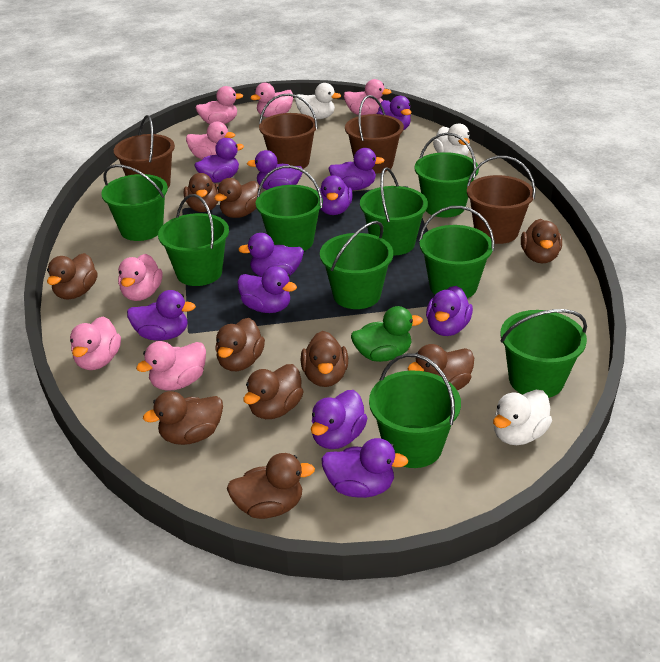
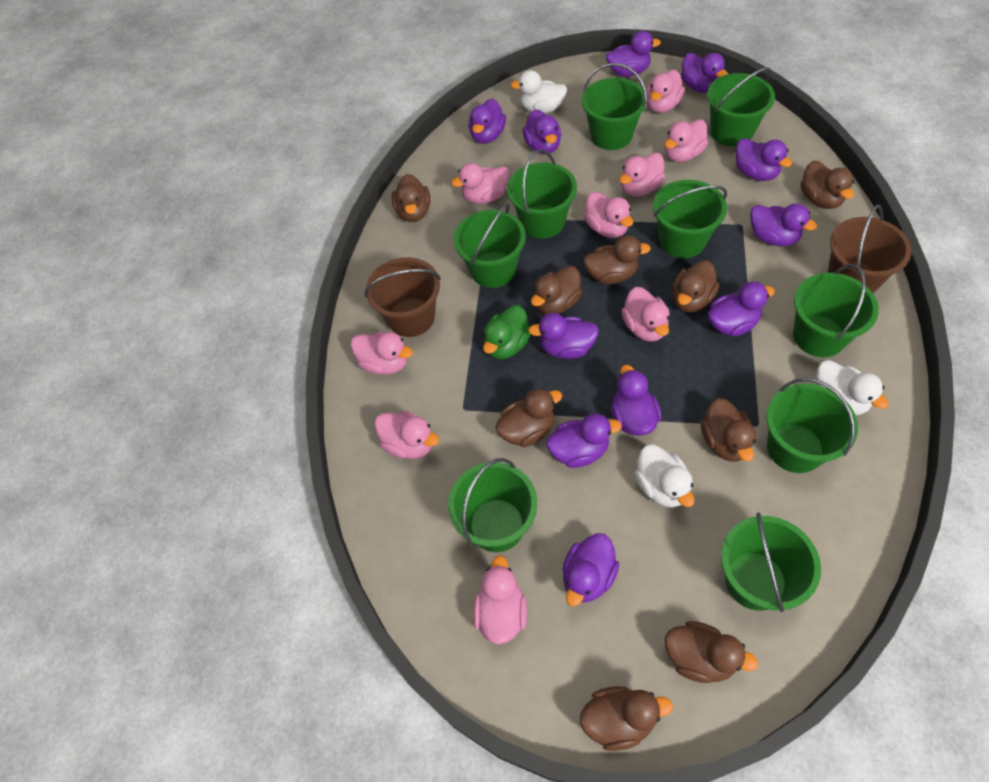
brown bucket: [114,115,175,188] [259,93,318,169] [345,95,404,174] [467,156,536,244] = 4 -> [365,257,441,337] [828,205,912,293] = 2
brown duck: [47,253,98,299] [143,391,223,445] [184,173,219,212] [214,178,261,218] [215,318,265,371] [227,453,315,519] [243,364,304,419] [300,331,348,387] [407,344,474,390] [521,219,562,263] = 10 -> [392,174,430,222] [495,388,562,447] [531,266,582,314] [580,686,673,751] [583,235,651,284] [665,621,758,683] [672,260,720,313] [701,398,756,462] [800,161,854,209] = 9
pink duck: [70,317,121,370] [118,254,162,301] [136,341,206,391] [186,121,235,159] [196,86,243,124] [250,83,293,118] [344,79,391,116] = 7 -> [351,332,413,375] [374,411,439,459] [451,163,510,204] [473,555,527,644] [584,192,633,238] [619,153,665,197] [621,287,670,342] [646,70,685,113] [665,119,708,162] = 9

